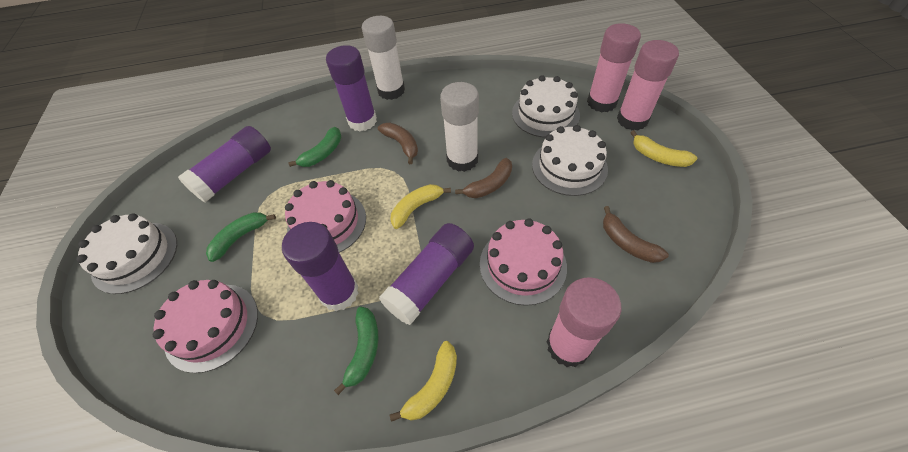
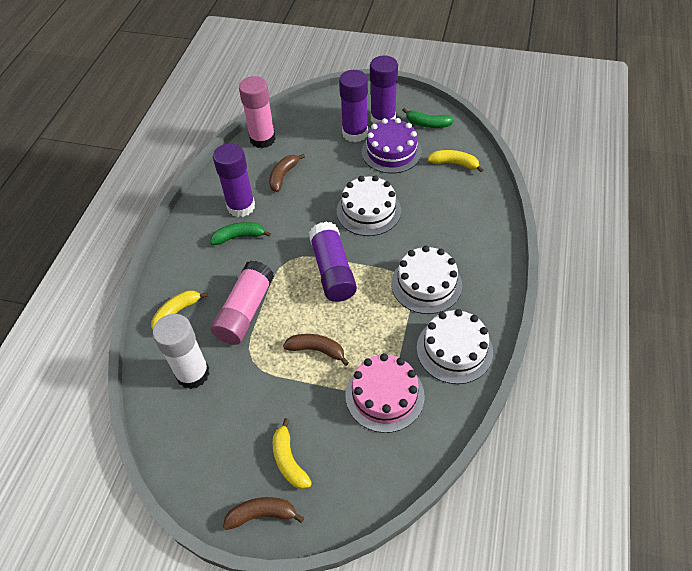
green banana: [206,212,276,262] [288,127,341,167] [334,307,378,395] = 3 -> [210,222,271,245] [402,108,454,128] = 2
pink cake: [153,280,258,373] [285,180,366,253] [480,218,567,306] = 3 -> [345,353,425,433] = 1
pink glue stick: [547,277,621,367] [587,23,641,112] [617,40,679,130] = 3 -> [211,261,274,345] [239,76,276,148] = 2
purple cake: none = 0 -> [362,118,422,173] = 1
white glue stick: [362,16,405,100] [440,82,479,172] = 2 -> [153,314,209,389] = 1

